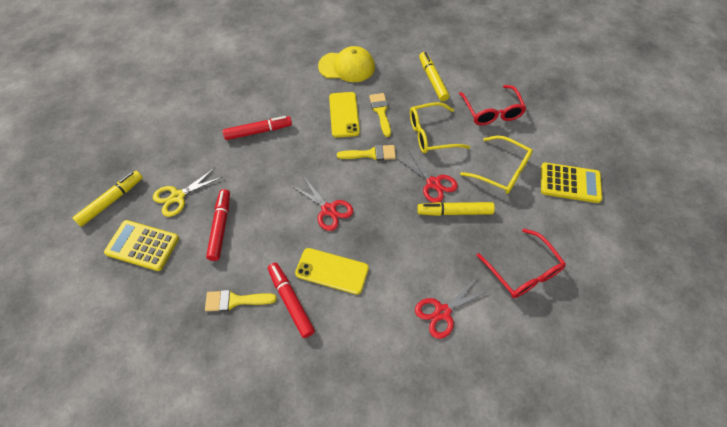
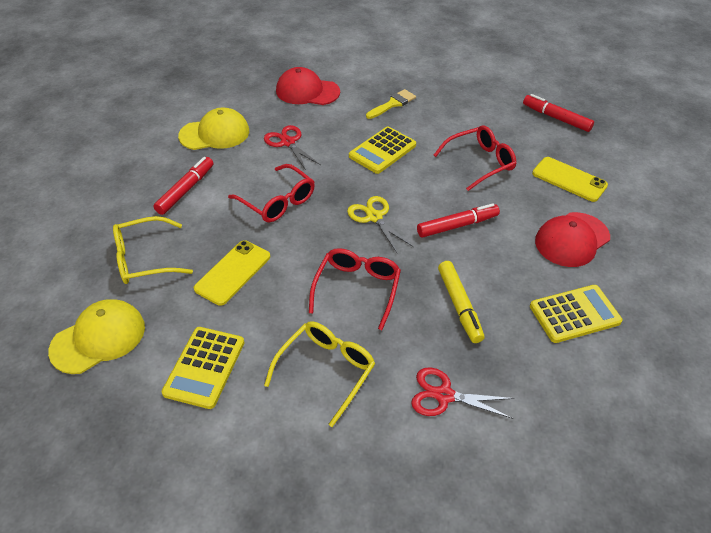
red cap: none = 0 -> [276,67,340,105] [535,212,610,267] = 2
red glasses: [459,85,526,125] [476,229,566,298] = 2 -> [228,164,315,223] [309,248,401,330] [434,125,516,191] = 3
red scissors: [292,177,353,231] [397,150,458,203] [415,277,488,339] = 3 -> [264,125,321,170] [411,367,515,419] = 2
yellow brush: [205,290,277,311] [337,145,396,161] [369,93,391,137] = 3 -> [366,89,416,119] = 1
yellow calculator: [104,220,179,271] [541,162,602,203] = 2 -> [162,327,244,409] [349,127,416,174] [530,285,623,343] = 3
yellow cap: [318,46,375,82] = 1 -> [48,299,145,374] [178,107,249,150] = 2
yellow marker: [73,171,143,227] [417,202,495,216] [419,52,449,101] = 3 -> [438,261,484,343] = 1

